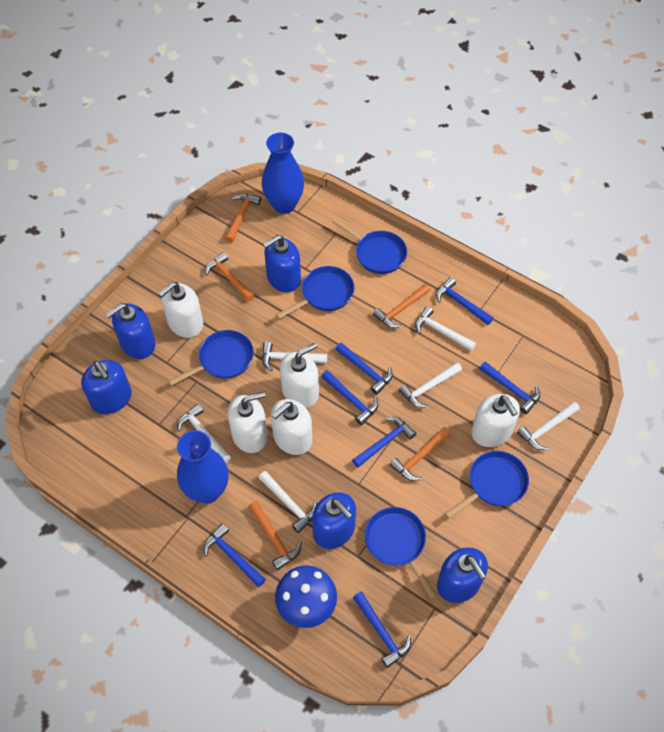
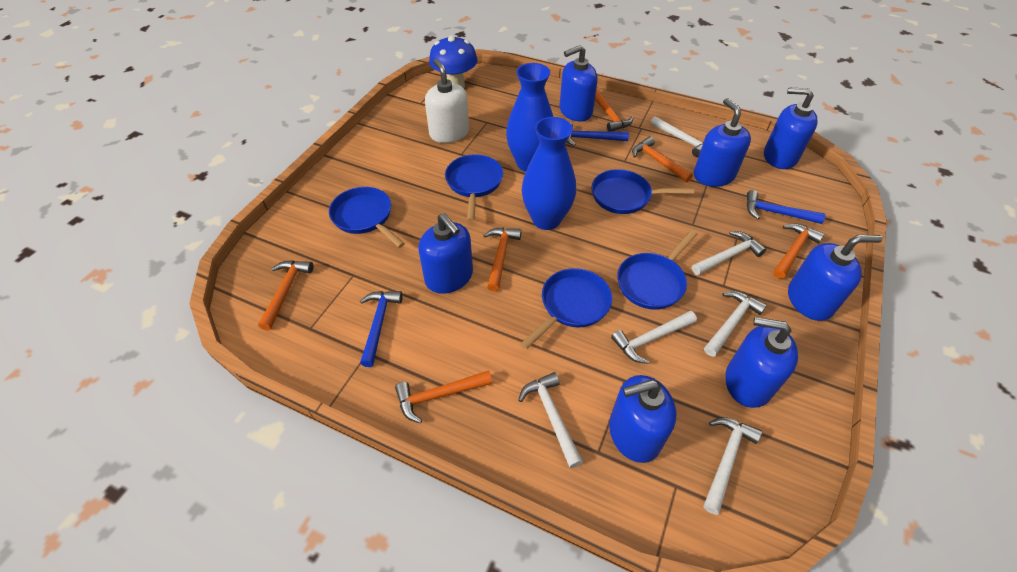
blue hammer: [203,523,266,587] [321,370,378,425] [336,342,393,395] [352,417,416,468] [353,591,411,668] [436,277,493,325] [479,361,540,414] = 7 -> [360,291,403,367] [567,122,629,146] [747,190,825,224] = 3
blue soap dispenser: [81,360,132,414] [106,303,156,359] [263,235,301,292] [312,492,356,549] [437,547,488,603] = 5 -> [418,213,473,294] [560,45,598,121] [609,375,677,463] [694,98,751,187] [725,317,798,408] [764,87,818,169] [788,235,883,321] = 7
orange hammer: [205,252,255,302] [225,194,261,243] [249,501,302,570] [373,284,431,328] [389,427,451,481] = 5 -> [258,260,313,330] [395,370,492,423] [483,227,522,291] [595,89,633,132] [632,136,693,182] [773,223,824,279] = 6
white soap dispenser: [158,282,203,338] [228,391,268,453] [271,399,312,455] [280,343,319,408] [471,394,520,447] = 5 -> [425,59,469,143] = 1

